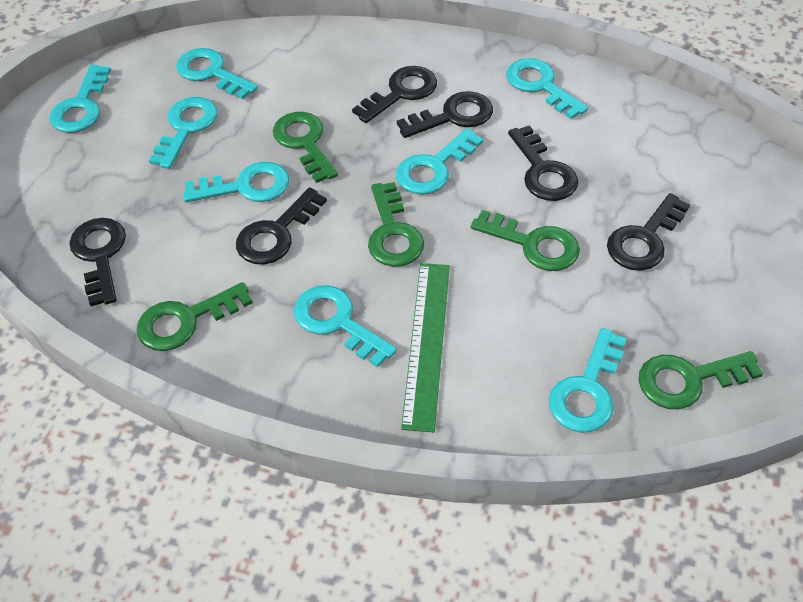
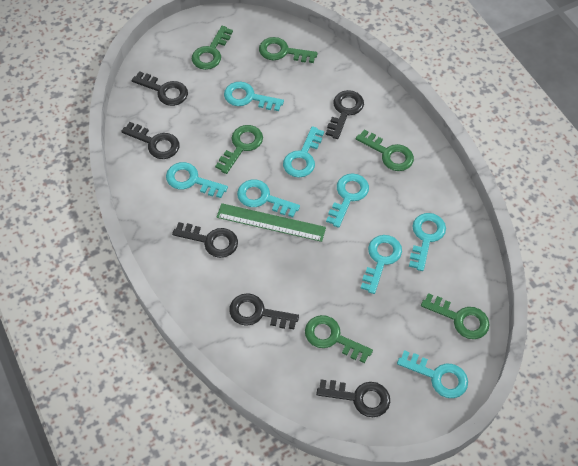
green key: [137,282,253,351] [273,112,338,183] [368,182,424,267] [471,210,580,271] [638,351,763,409] = 5 -> [192,26,233,70] [215,125,263,174] [259,37,318,63] [305,315,373,363] [356,129,414,171] [421,293,490,339] = 6

